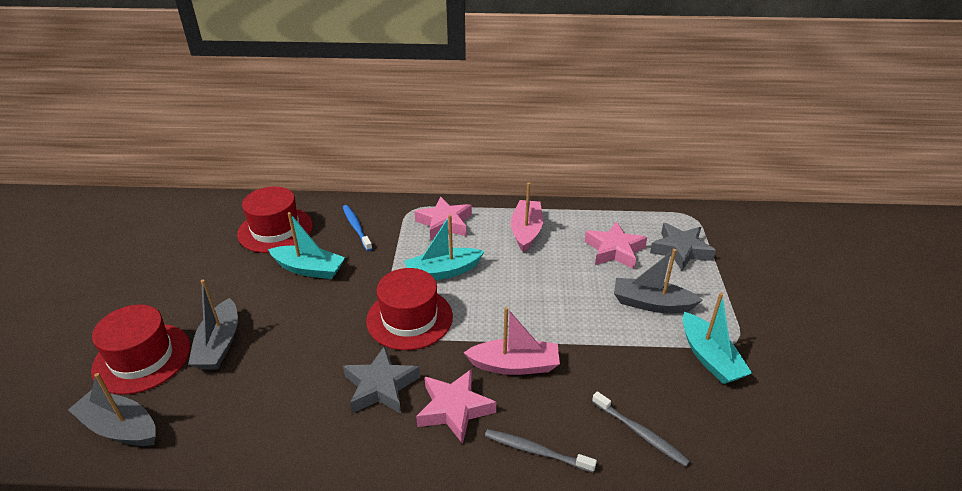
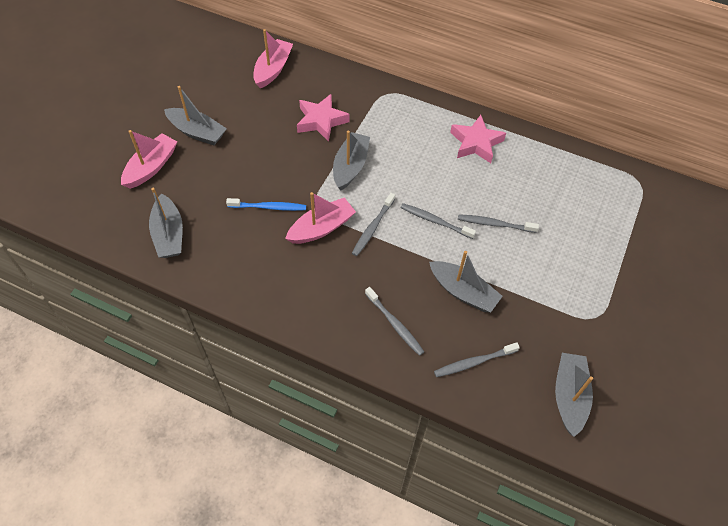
grey boat: [68,373,156,446] [188,279,238,370] [614,249,702,313] = 3 -> [149,188,183,258] [164,86,227,145] [333,131,370,191] [429,251,503,312] [555,353,593,437] = 5
grey star: [343,346,420,413] [650,223,716,271] = 2 -> none = 0
grey toothbrush: [485,429,597,473] [592,391,690,467] = 2 -> [352,193,395,256] [365,287,424,356] [400,203,476,239] [434,342,520,377] [458,214,539,233] = 5
pink boat: [464,307,560,375] [511,183,543,252] = 2 -> [121,130,178,189] [253,29,293,88] [285,192,356,244] = 3
pink star: [414,196,472,241] [416,369,496,444] [584,221,647,269] = 3 -> [297,94,350,142] [450,115,506,163] = 2
red hat: [91,304,190,395] [237,186,313,253] [366,268,453,350] = 3 -> none = 0
turquoise boat: [268,212,345,279] [404,215,485,280] [683,293,752,384] = 3 -> none = 0

